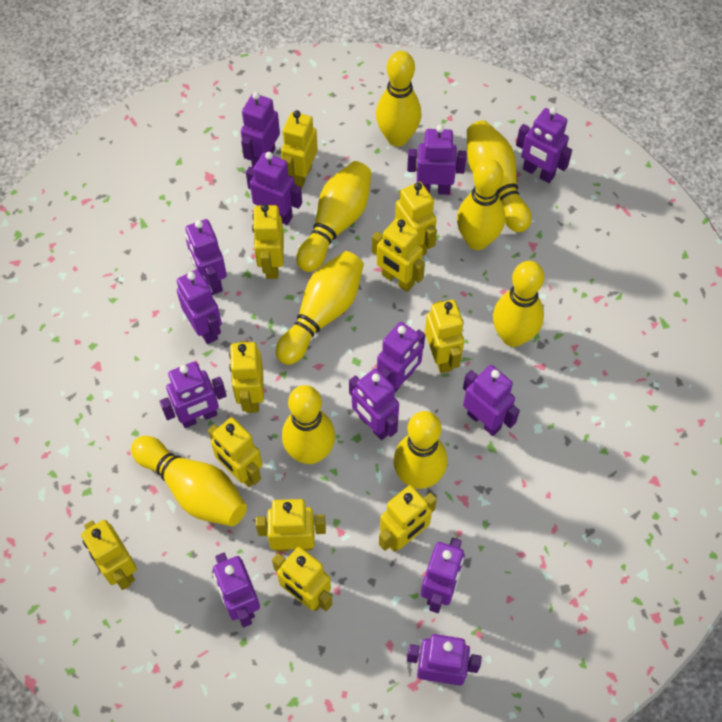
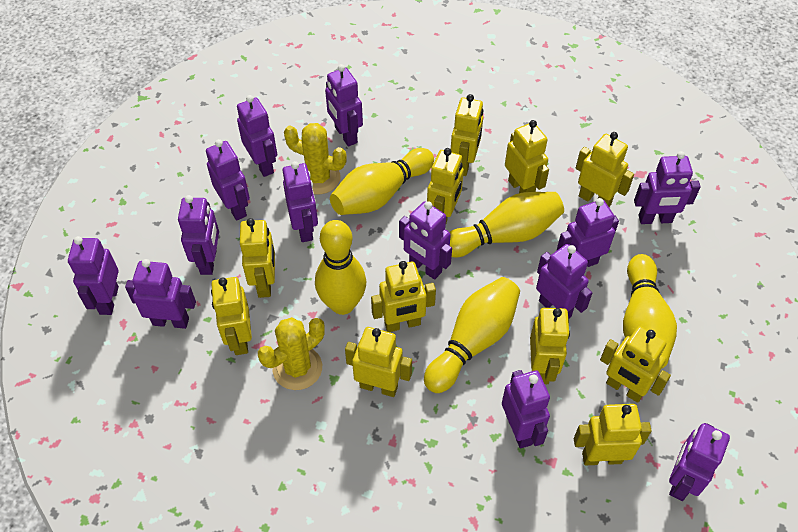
yellow bowling pin: [131,436,247,526] [276,251,364,365] [282,385,335,464] [296,161,372,272] [376,51,421,147] [393,411,447,489] [457,159,505,250] [467,120,531,232] [493,261,544,347] = 9 -> [315,220,366,315] [330,148,434,215] [424,277,520,393] [450,192,564,258] [623,254,677,368] = 5
yellow cactus: none = 0 -> [258,317,325,390] [284,123,347,194] = 2

